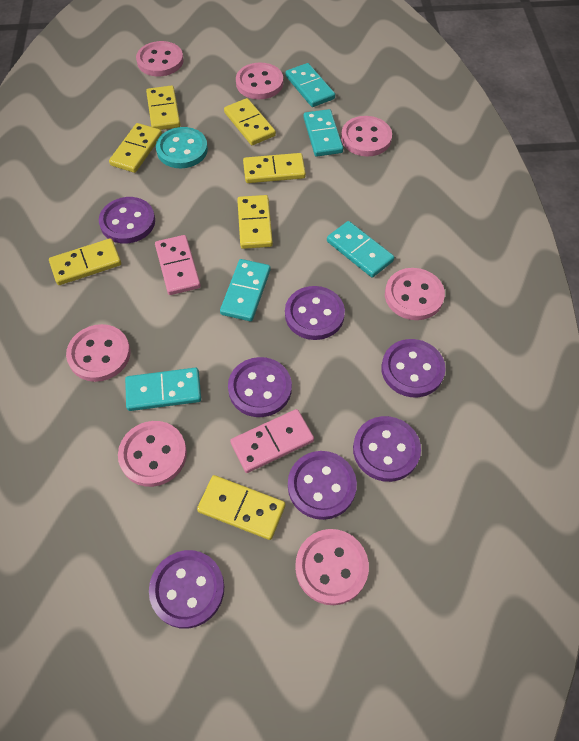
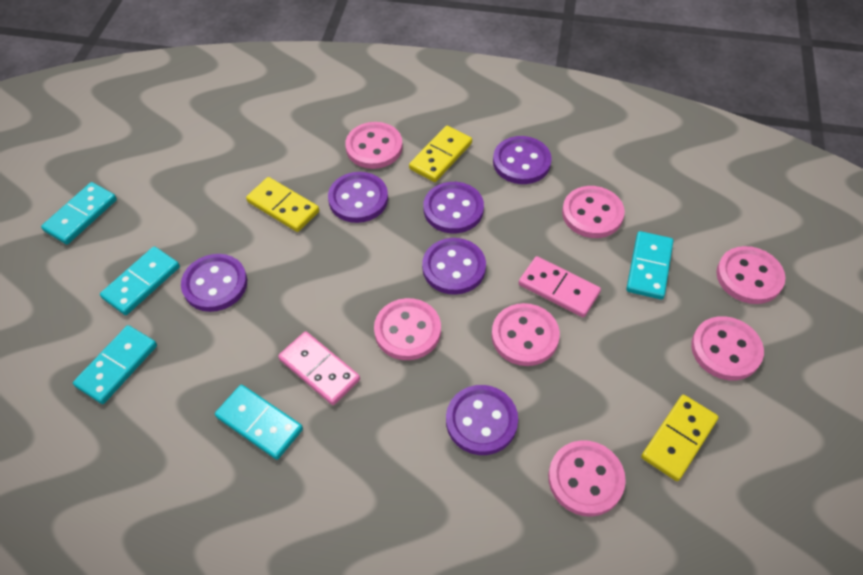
purple button: [99,197,155,244] [149,550,224,629] [228,357,292,417] [285,286,345,340] [288,451,357,520] [353,416,421,482] [381,339,446,397] = 7 -> [181,254,247,312] [328,172,388,223] [422,238,486,295] [424,182,484,233] [446,385,518,455] [493,136,552,184] = 6
turquoise button: [156,127,208,168] = 1 -> none = 0
yellow domino: [49,238,121,285] [109,123,162,173] [146,85,180,130] [197,475,285,540] [224,98,276,145] [237,195,273,249] [243,153,306,183] = 7 -> [246,177,319,232] [409,126,472,182] [641,395,719,481] = 3

